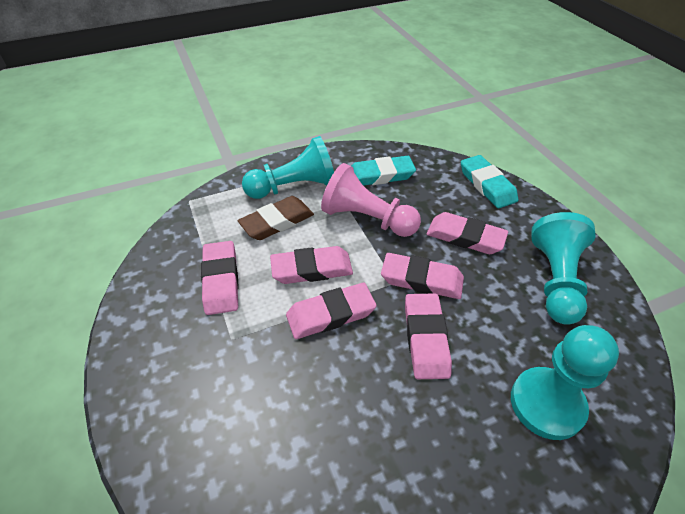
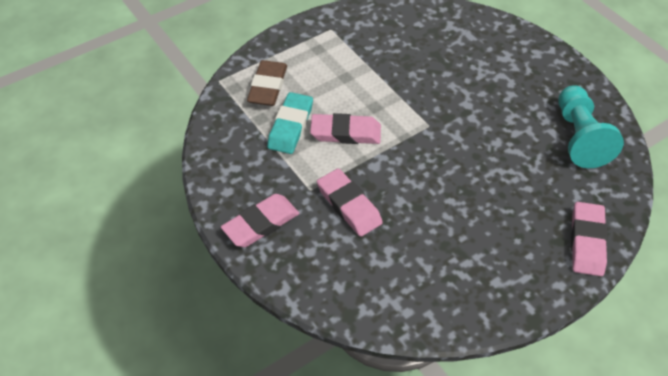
pink eraser: [201,241,239,315] [270,246,353,284] [286,283,377,339] [381,253,464,299] [405,293,452,379] [426,212,508,254] = 6 -> [221,194,299,247] [310,113,381,144] [317,168,383,237] [571,202,608,276] = 4
pink pawn: [321,163,421,237] = 1 -> none = 0
turquoise eraser: [352,156,416,186] [461,155,518,208] = 2 -> [267,92,313,154] = 1
turquoise pawn: [242,136,334,199] [511,325,619,440] [531,212,596,325] = 3 -> [558,85,624,168] = 1

